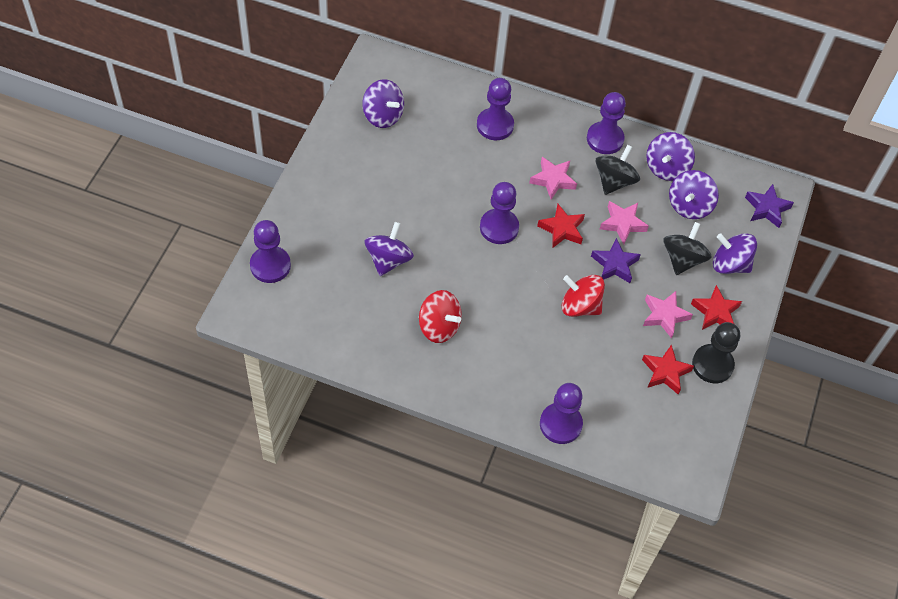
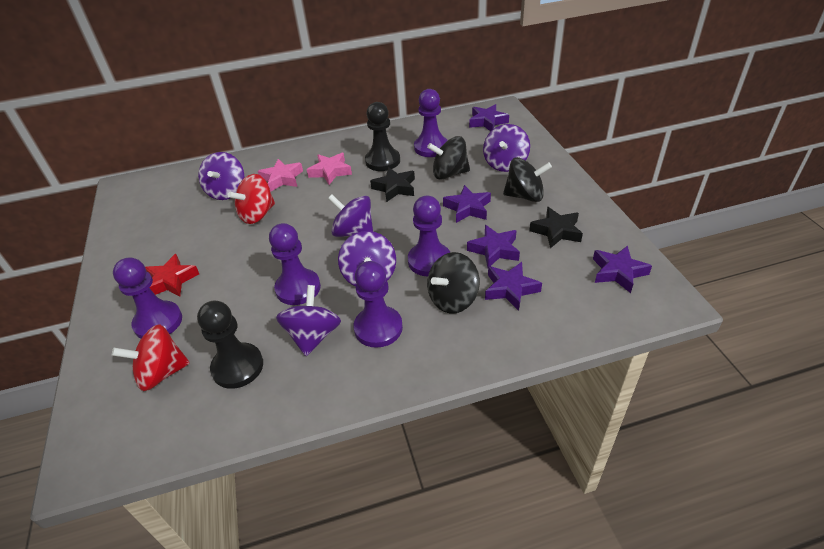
black pawn: [692,322,740,383] = 1 -> [197,301,263,389] [365,102,400,171] = 2
black spinning top: [596,145,640,195] [663,222,712,275] = 2 -> [427,136,470,180] [427,252,480,313] [503,157,552,202] = 3
black star: none = 0 -> [370,167,415,202] [529,207,583,248] = 2
pink star: [529,157,577,200] [600,201,649,244] [643,291,693,339] = 3 -> [258,159,303,192] [307,153,352,185] = 2
purple star: [591,238,641,283] [745,184,794,228] = 2 -> [443,185,491,223] [467,225,520,268] [469,104,509,131] [485,262,542,311] [593,246,652,293] = 5
red star: [537,204,585,248] [642,344,694,395] [691,285,742,330] = 3 -> [145,254,199,297] = 1

